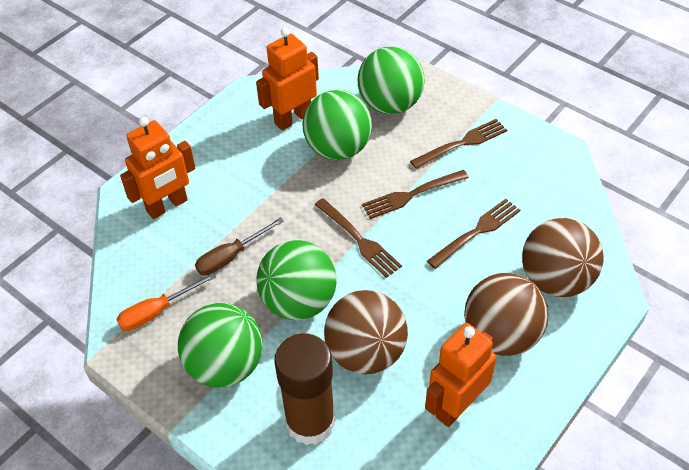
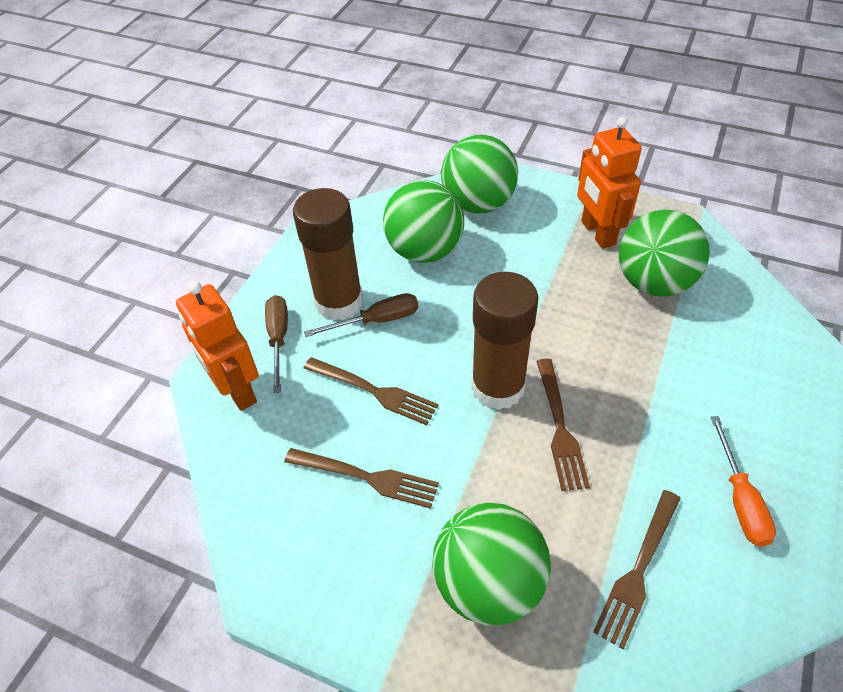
brown ball: [324,290,408,374] [464,273,549,356] [522,218,603,297] = 3 -> none = 0
brown glue stick: [274,333,335,445] = 1 -> [293,188,363,321] [471,272,538,410] = 2
brown screwdriver: [195,217,284,275] = 1 -> [265,295,288,393] [304,293,418,337] = 2
orange robot: [120,117,195,219] [256,28,319,130] [425,323,496,427] = 3 -> [176,281,259,411] [577,117,642,249] = 2

